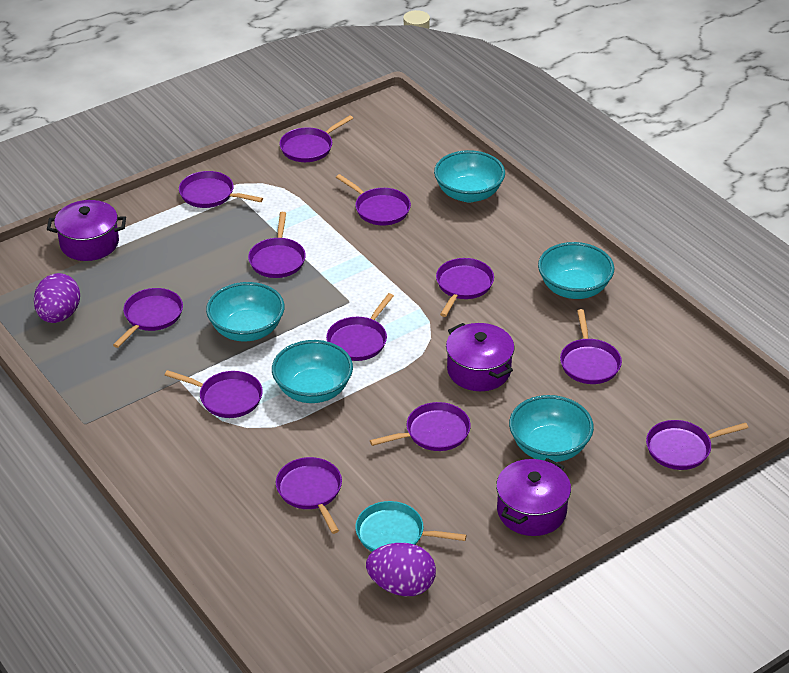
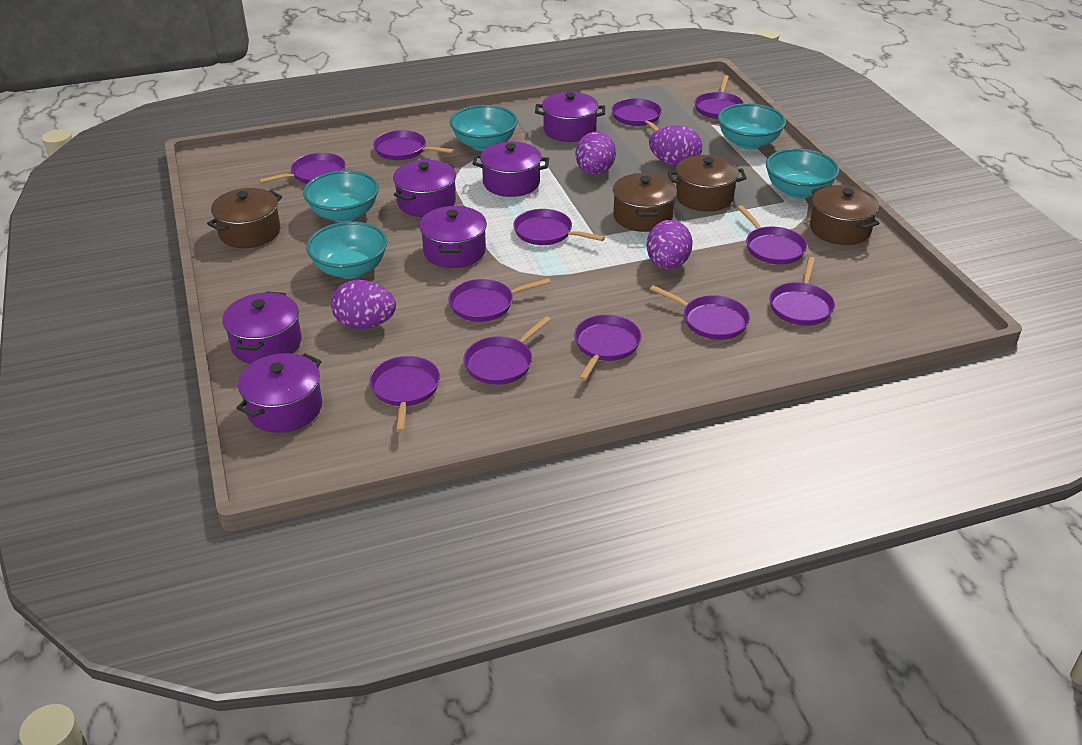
brown pot: none = 0 -> [207,188,282,248] [613,173,677,232] [668,155,747,212] [810,185,880,245] = 4
purple egg: [34,273,80,323] [366,543,436,596] = 2 -> [331,280,396,329] [575,132,616,175] [646,220,693,270] [649,125,702,167] = 4
purple pot: [47,200,126,261] [446,323,514,391] [496,458,571,536] = 3 -> [222,292,301,364] [236,353,322,433] [393,160,456,217] [419,206,487,268] [473,142,549,197] [535,92,605,142] = 6
turquoise pan: [355,501,466,552] = 1 -> none = 0

